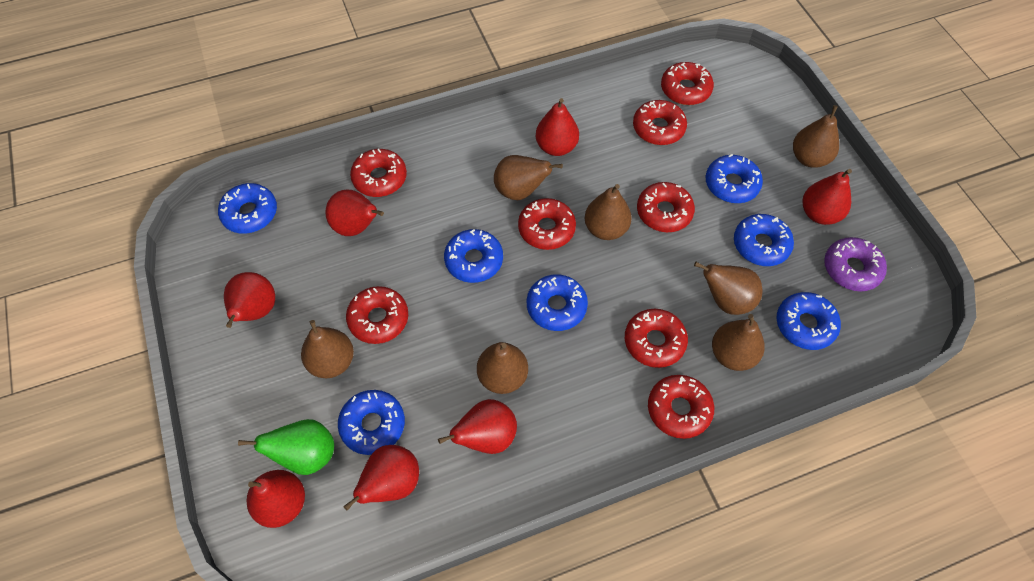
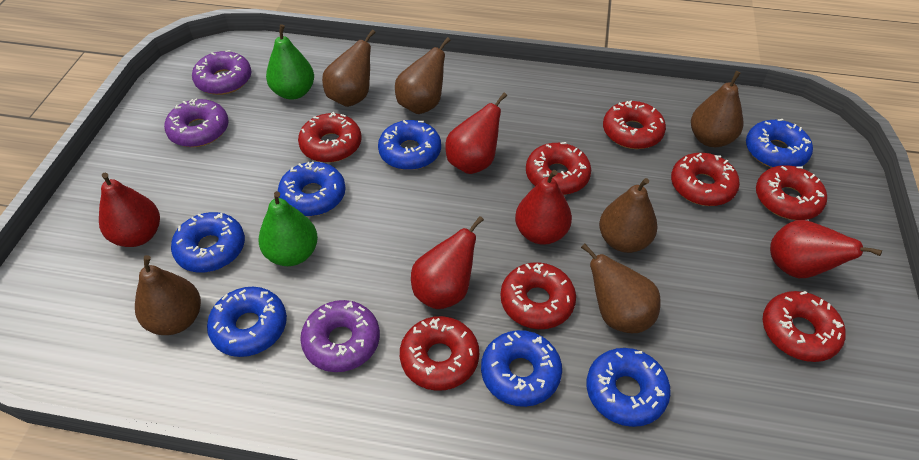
brown pear: [301,320,354,378] [477,342,528,394] [494,155,563,200] [585,184,632,240] [694,262,763,315] [712,314,765,371] [793,105,839,168] = 7 -> [135,255,201,335] [322,29,376,107] [395,37,450,114] [581,243,661,333] [599,178,658,253] [691,71,743,147] = 6
green pear: [238,419,334,475] = 1 -> [258,191,318,266] [266,24,314,100] = 2
purple donut: [824,237,887,291] = 1 -> [164,99,229,147] [192,50,252,95] [300,300,380,372] = 3
red pear: [224,272,275,328] [247,470,305,528] [325,190,384,236] [344,445,419,511] [438,399,517,454] [536,98,579,156] [803,169,852,225] = 7 -> [99,173,160,247] [411,216,484,309] [446,93,507,174] [515,170,572,245] [770,220,882,278] = 5

